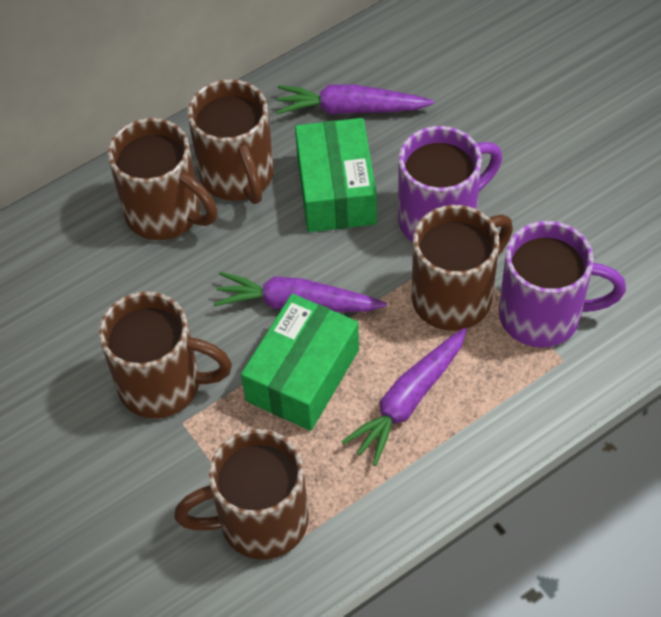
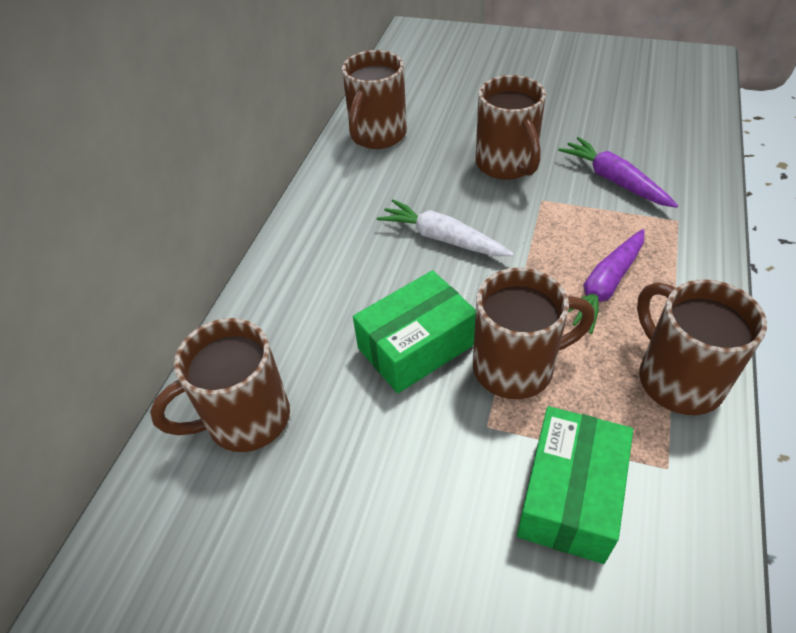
purple carrot: [213,272,387,312] [276,84,434,114] [341,327,467,466] = 3 -> [558,137,678,208] [568,229,644,334] = 2
purple mug: [398,126,502,242] [499,221,626,348] = 2 -> none = 0
white carrot: none = 0 -> [377,199,514,256] = 1

